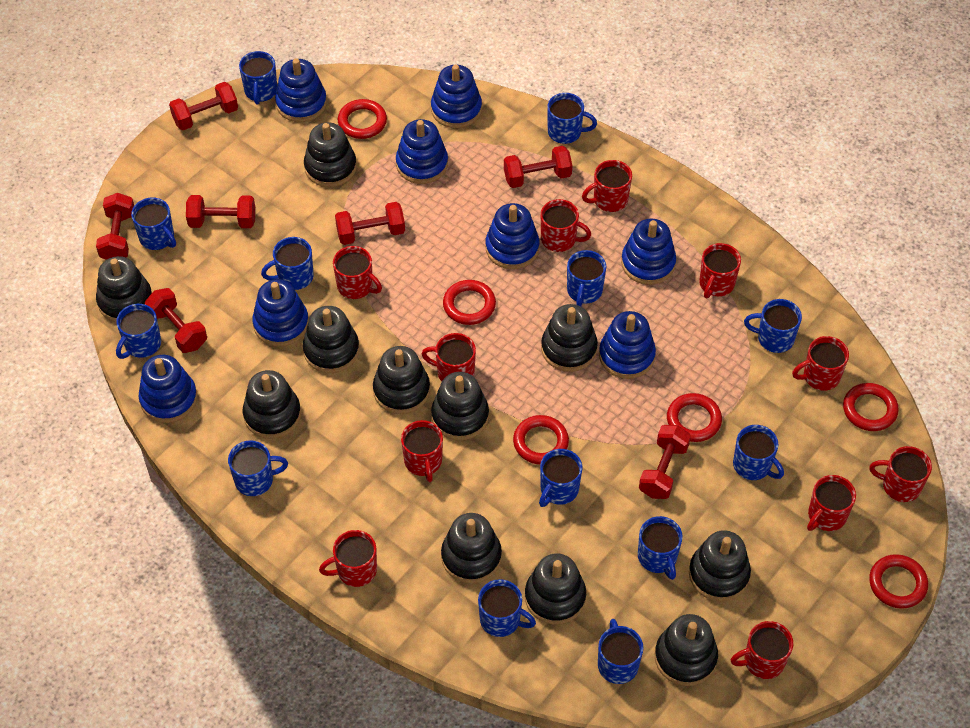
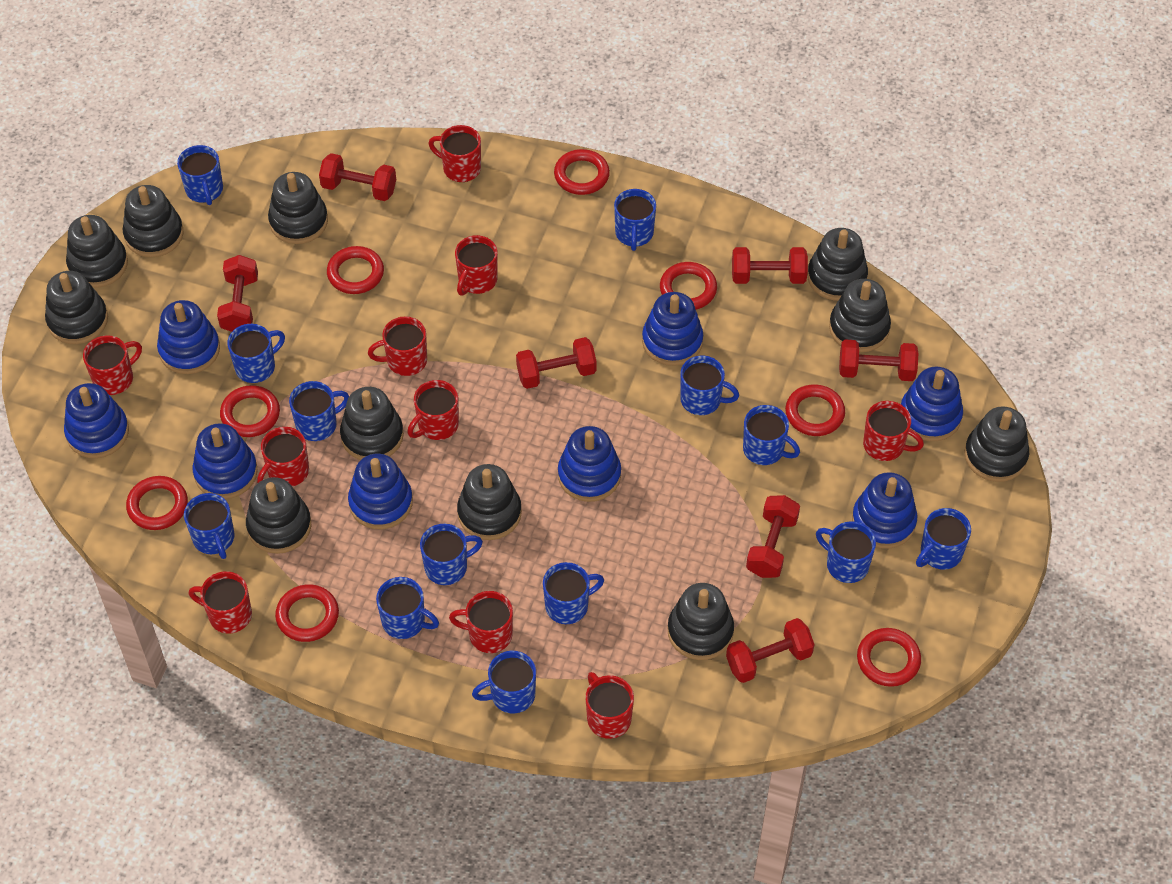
red mug: [319,530,377,587] [333,246,382,299] [401,420,443,482] [422,333,476,382] [541,199,591,252] [582,160,632,212] [699,243,741,298] [731,621,793,679] [792,336,849,391] [807,475,856,531] [869,446,932,502] = 11 -> [83,335,142,395] [189,571,252,634] [257,427,309,487] [368,316,427,376] [407,380,459,440] [428,125,481,182] [449,591,513,653] [455,235,498,296] [585,672,634,739] [863,401,924,461] = 10
red ring: [338,99,387,139] [443,280,496,325] [513,415,569,464] [667,393,722,442] [843,383,899,431] [869,554,928,609] = 6 -> [126,476,188,530] [220,385,280,437] [275,584,339,642] [327,246,384,294] [554,149,610,195] [660,262,717,310] [785,384,845,436] [857,628,921,687] = 8

